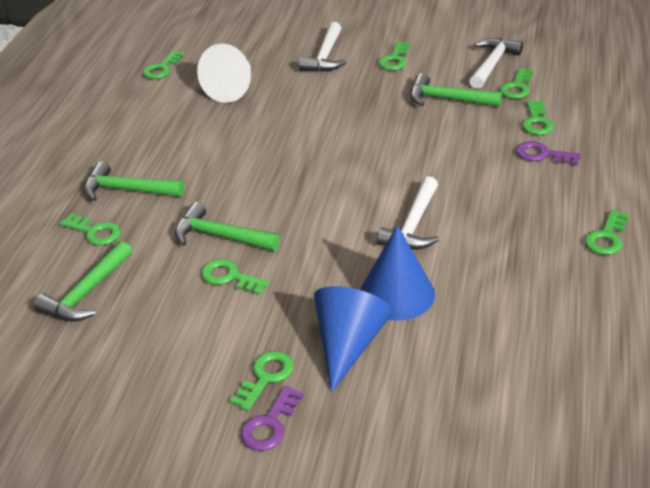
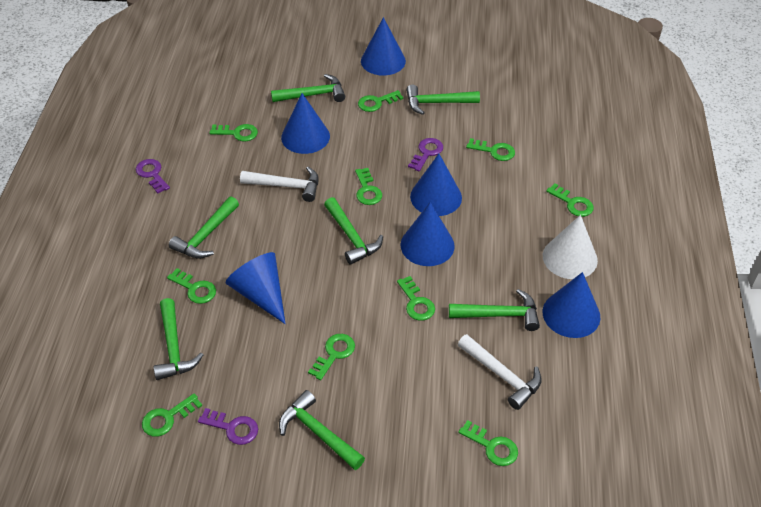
blue cone: [314,286,392,392] [360,225,435,321] = 2 -> [226,252,286,324] [281,93,330,154] [361,17,406,76] [400,202,455,266] [410,154,462,216] [543,272,600,338] = 6
green hammer: [33,241,132,322] [84,161,185,201] [175,202,280,251] [410,73,502,107] = 4 -> [153,298,203,380] [169,196,239,259] [271,74,345,102] [279,390,365,470] [324,197,383,265] [406,85,480,115] [449,289,540,331] = 7
green key: [60,213,121,245] [142,51,185,79] [201,259,269,295] [230,351,294,411] [378,42,410,70] [500,68,534,99] [522,100,554,135] [584,210,629,255] = 8 -> [142,393,202,437] [167,268,216,304] [209,124,258,141] [308,334,355,380] [355,168,382,205] [358,90,404,112] [397,276,435,321] [458,420,518,466] [466,138,515,161] [546,183,594,217] = 10
purple key: [240,386,304,451] [516,141,581,165] = 2 -> [136,159,170,193] [198,408,258,445] [408,138,443,171] = 3
white hammer: [298,22,347,72] [377,176,439,250] [469,38,523,89] = 3 -> [240,166,318,202] [458,334,542,410] = 2

